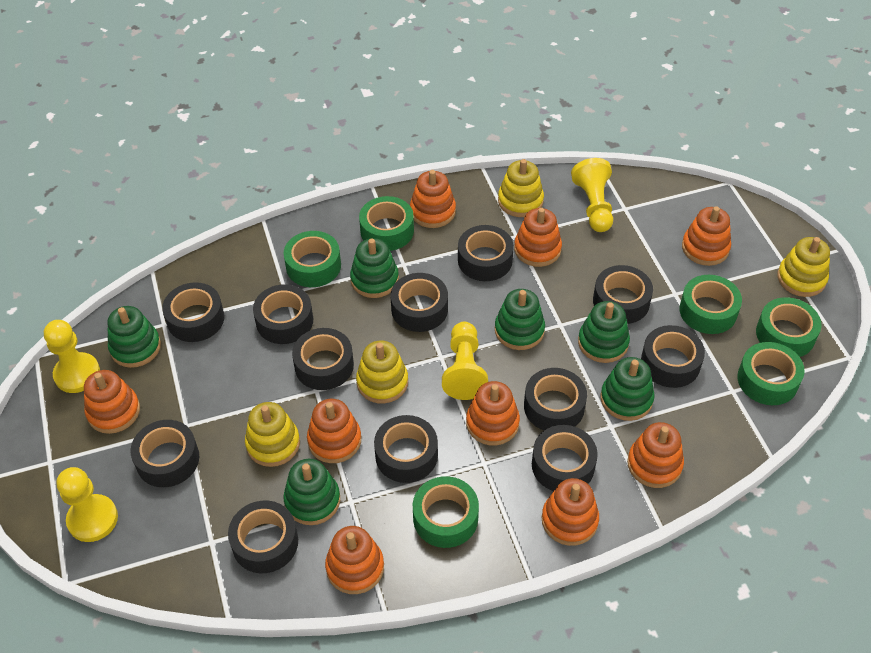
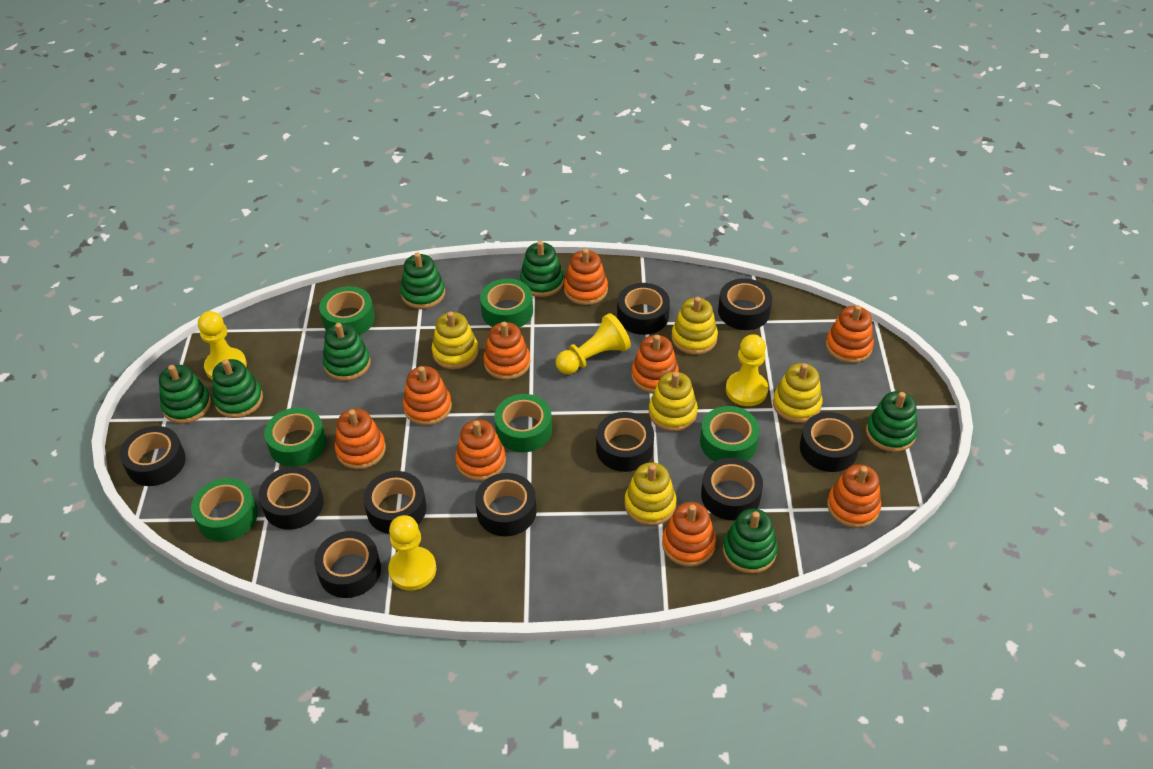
black tape: [131,420,199,487] [162,282,224,342] [228,501,298,573] [253,284,313,344] [292,328,354,390] [374,415,438,483] [390,273,448,332] [458,225,514,281] [524,368,587,430] [532,425,598,491] [593,265,653,324] [641,325,705,388] = 12 -> [120,426,186,486] [259,467,324,530] [314,531,381,598] [363,471,427,534] [475,473,537,536] [596,412,654,472] [617,283,670,335] [701,458,763,520] [718,278,772,330] [800,412,862,472] = 10
green stacking toy: [107,306,161,368] [284,459,340,525] [350,238,399,298] [495,289,545,350] [578,301,630,363] [601,357,655,421] = 6 -> [159,365,211,424] [212,359,263,418] [323,323,371,381] [400,252,445,309] [520,241,564,297] [723,509,778,574] [866,391,918,452] = 7
yellow stacking toy: [245,402,300,467] [356,341,408,403] [498,159,544,217] [777,237,830,297] = 4 -> [432,311,479,369] [624,462,676,526] [649,372,698,431] [671,297,718,355] [773,363,823,423] = 5

